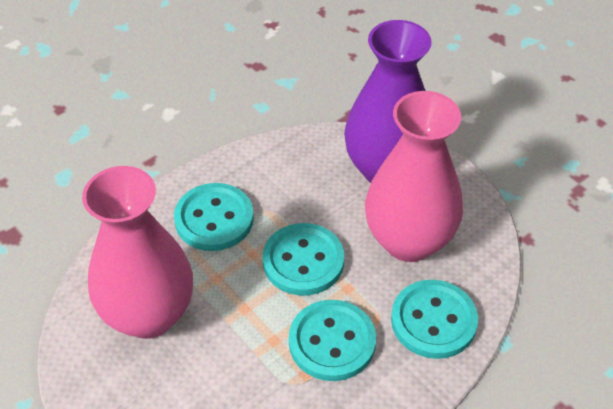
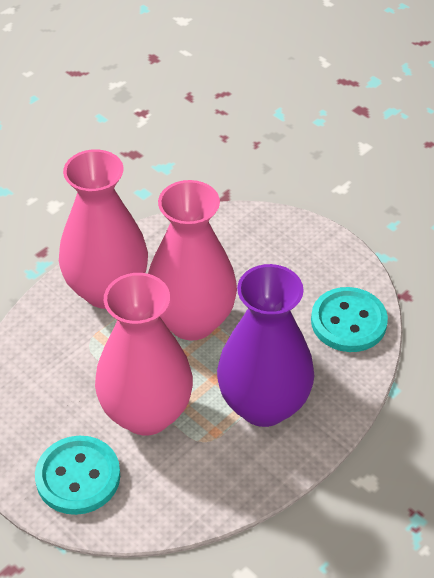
pink vase: [82,166,193,339] [365,91,463,262] = 2 -> [59,149,148,309] [95,273,193,435] [148,180,237,340] = 3
turquoise button: [174,183,254,251] [263,223,344,296] [289,300,376,381] [391,280,478,359] = 4 -> [35,436,120,515] [311,287,388,352] = 2

